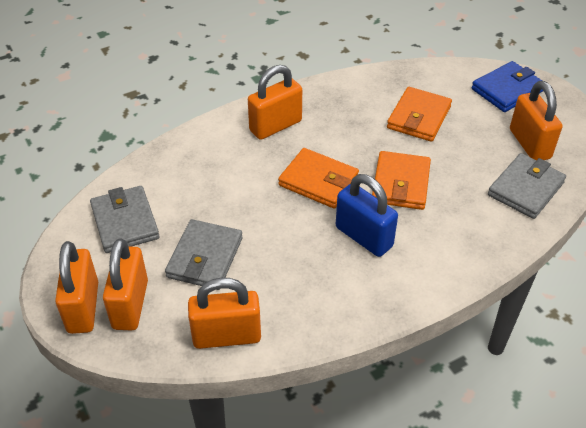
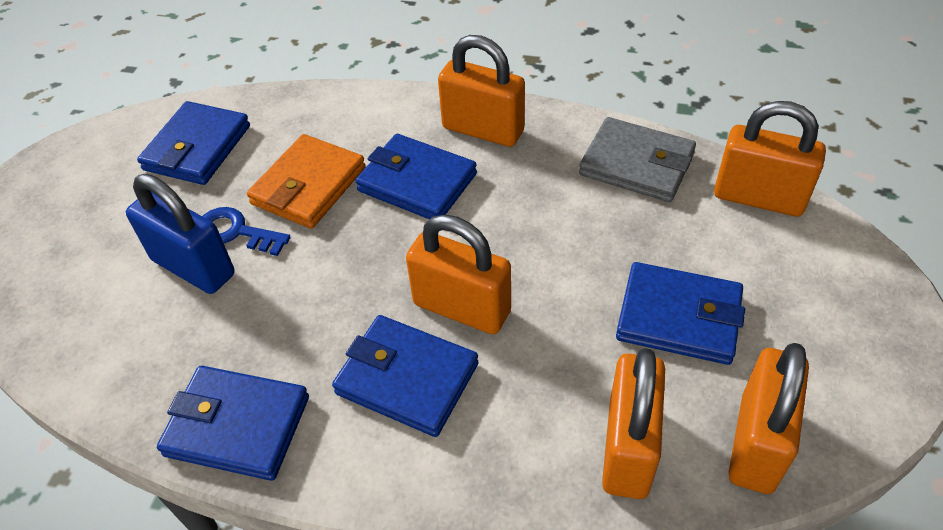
blue key: none = 0 -> [203,207,291,256] = 1
blue wallet: [472,61,543,112] = 1 -> [137,101,250,185] [157,366,309,481] [332,315,479,437] [356,134,477,219] [616,262,745,365] = 5
grey wallet: [90,186,160,253] [165,219,243,290] [488,153,566,219] = 3 -> [579,117,696,202] = 1
orange wallet: [278,148,359,209] [372,151,431,210] [387,87,452,142] = 3 -> [247,134,365,229] = 1

